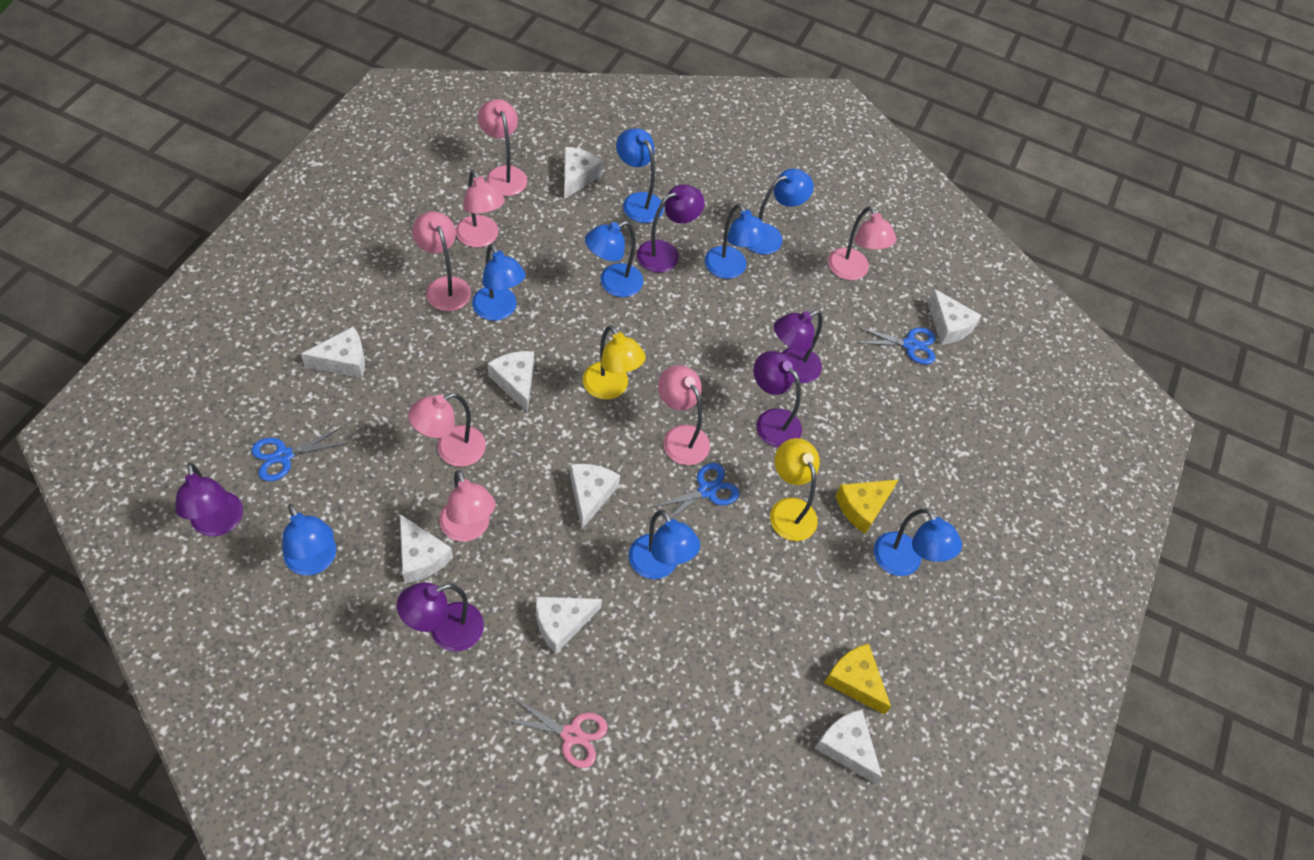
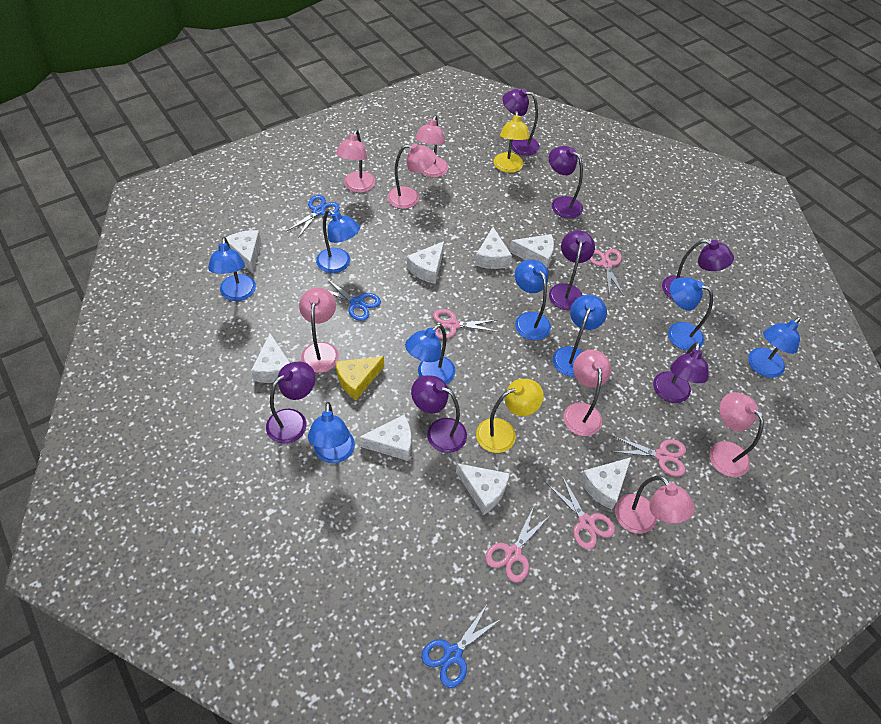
pink scissors: [505,698,608,768] = 1 -> [433,309,499,339] [485,506,548,582] [548,476,615,550] [589,249,624,296] [611,436,686,476] = 5
purple lamp: [175,463,243,536] [397,582,484,652] [637,184,704,273] [753,351,802,448] [774,310,823,383] = 5 -> [266,361,315,444] [411,375,467,453] [502,88,540,156] [549,146,583,219] [549,231,595,310] [653,342,709,403] [662,239,734,299] = 7
yellow cheese: [824,643,891,715] [835,479,899,534] = 2 -> [335,356,384,400] = 1

